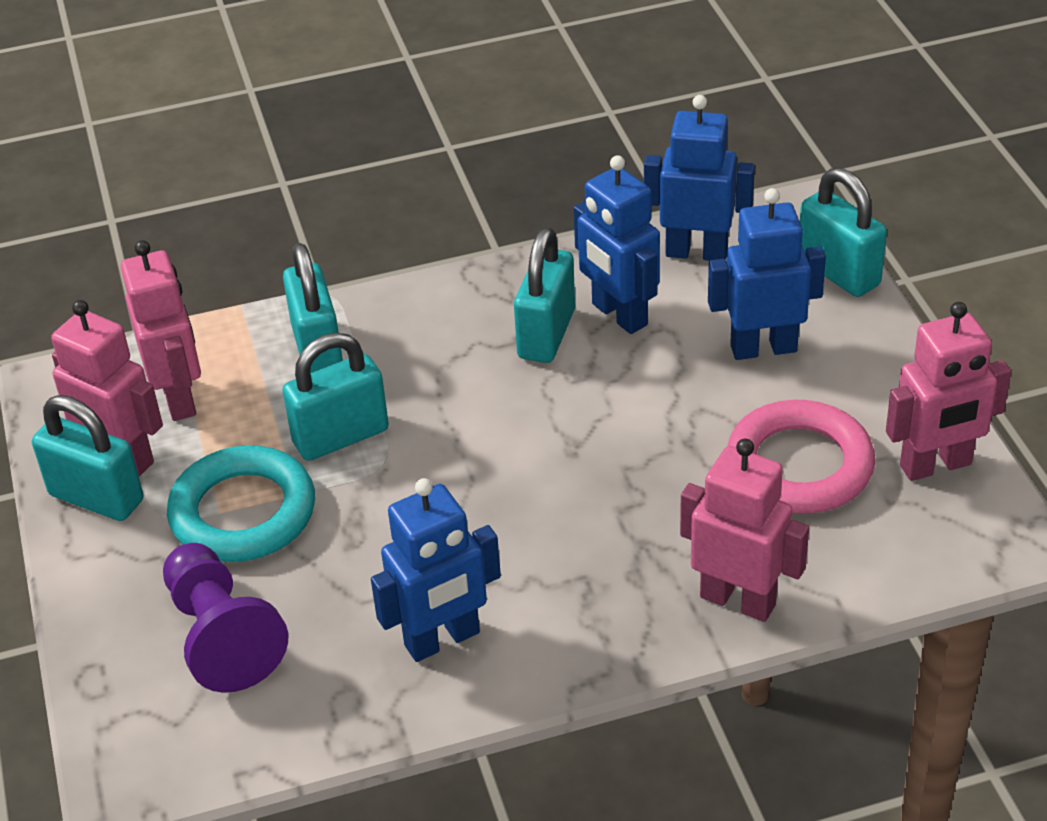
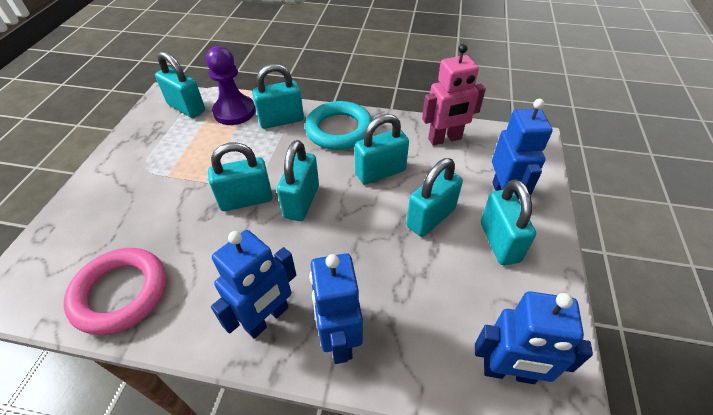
pink robot: [51,300,163,476] [121,240,201,421] [680,439,809,622] [886,302,1011,481] = 4 -> [422,44,486,146] = 1
turquoise padlock: [32,395,143,521] [282,333,389,461] [283,243,343,373] [514,227,575,363] [800,168,887,297] = 5 -> [155,51,205,118] [208,142,273,211] [252,64,304,129] [277,140,319,221] [355,114,409,185] [406,158,463,237] [481,179,536,265] = 7

